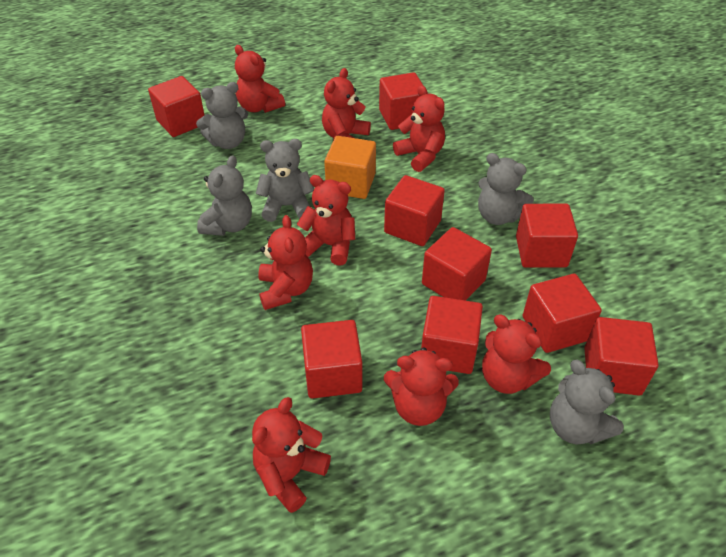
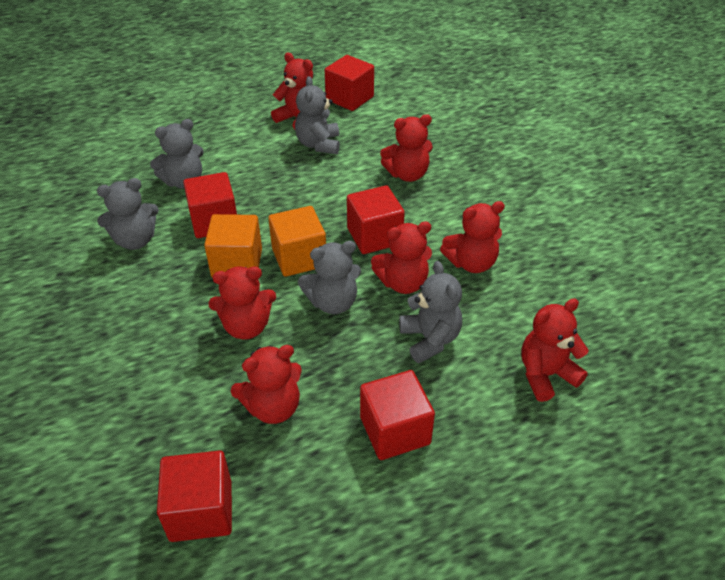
orange cube: [324,136,376,199] = 1 -> [204,214,262,278] [268,206,326,277] = 2
red cube: [148,76,204,137] [301,320,362,399] [379,72,428,130] [384,175,445,246] [421,296,483,374] [422,227,492,301] [516,204,578,268] [523,274,602,353] [584,317,659,396] = 9 -> [157,450,232,542] [183,172,237,238] [325,55,374,111] [347,185,405,254] [360,370,435,460] = 5
red teddy bear: [235,45,285,113] [252,397,331,513] [258,215,313,310] [297,175,355,266] [322,68,371,140] [384,348,459,426] [393,85,445,172] [482,314,551,394] = 8 -> [208,267,276,339] [231,345,302,424] [271,53,313,130] [371,221,432,294] [380,114,433,182] [440,201,505,273] [521,298,589,402] = 7

